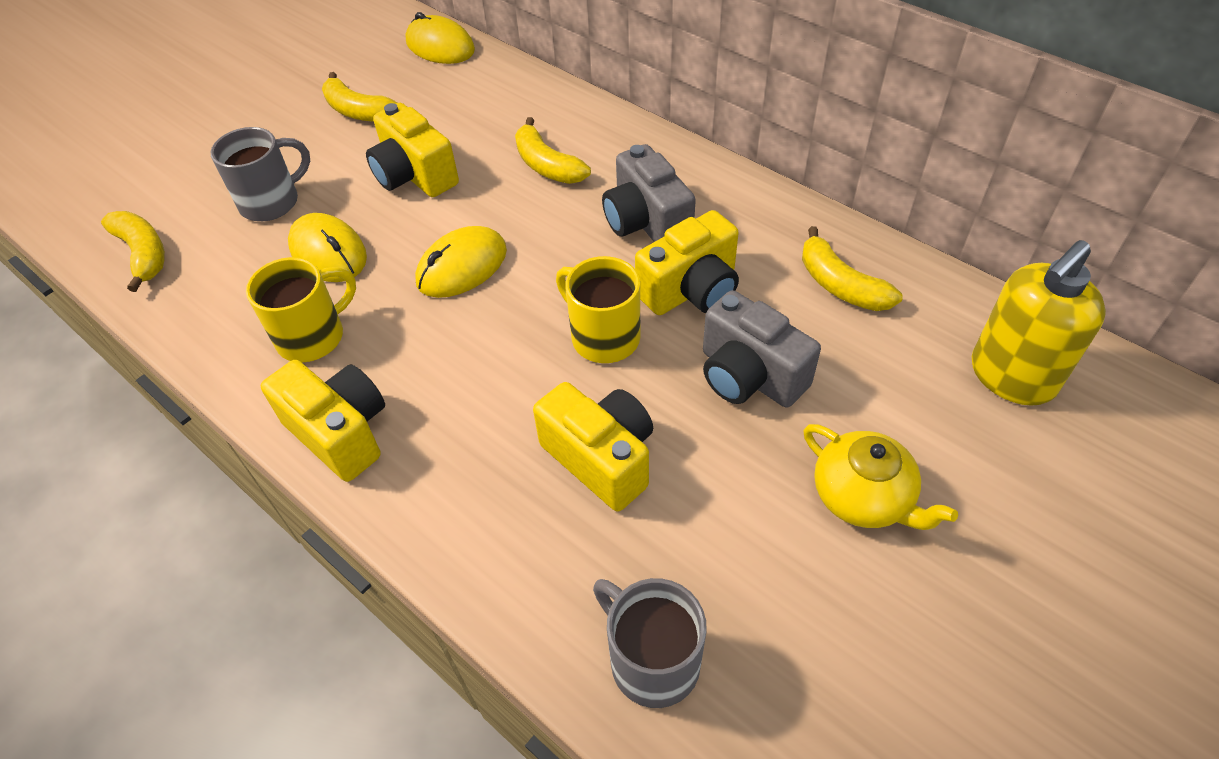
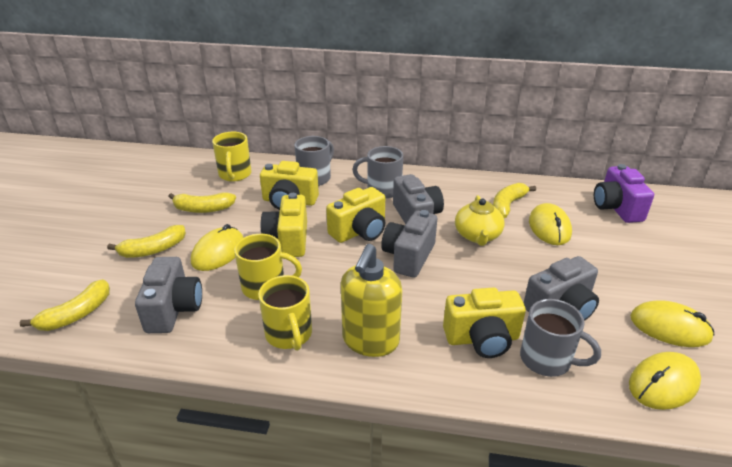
grey camera: [602,144,696,242] [703,290,821,408] = 2 -> [135,257,202,333] [381,210,437,278] [393,174,444,224] [524,256,599,321] = 4
grey mug: [211,127,310,221] [593,578,707,708] = 2 -> [294,136,334,186] [352,146,403,198] [520,299,601,377] = 3
purple camera: none = 0 -> [594,164,654,223] = 1
yellow mouse: [288,213,367,282] [405,12,475,64] [415,226,507,298] = 3 -> [191,224,244,271] [529,203,572,245] [629,352,701,410] [630,300,715,347] = 4
yellow mug: [246,257,356,362] [556,256,640,363] = 2 -> [212,132,252,182] [234,234,302,300] [258,275,312,351] = 3

